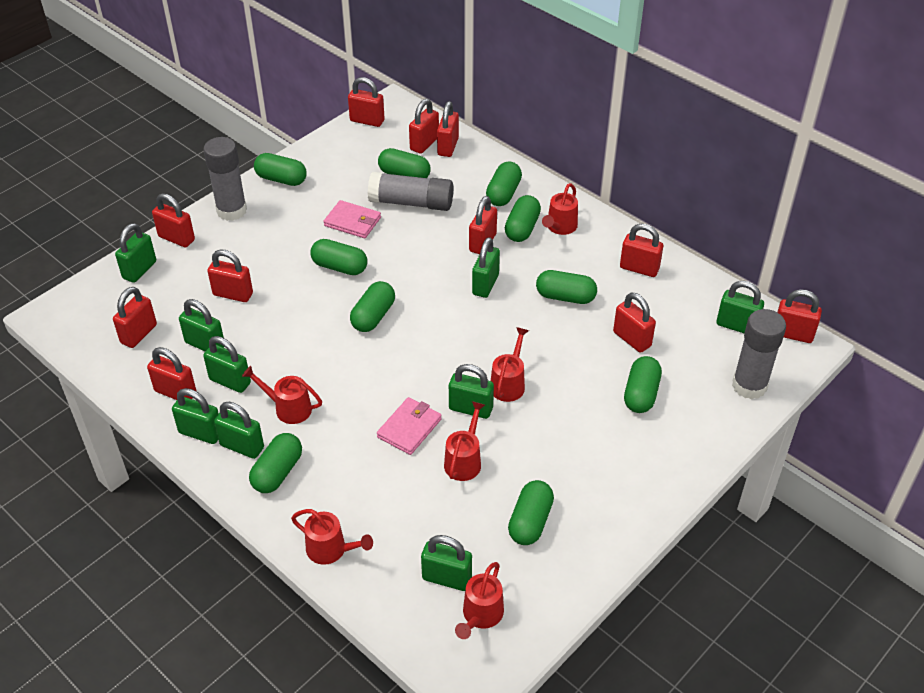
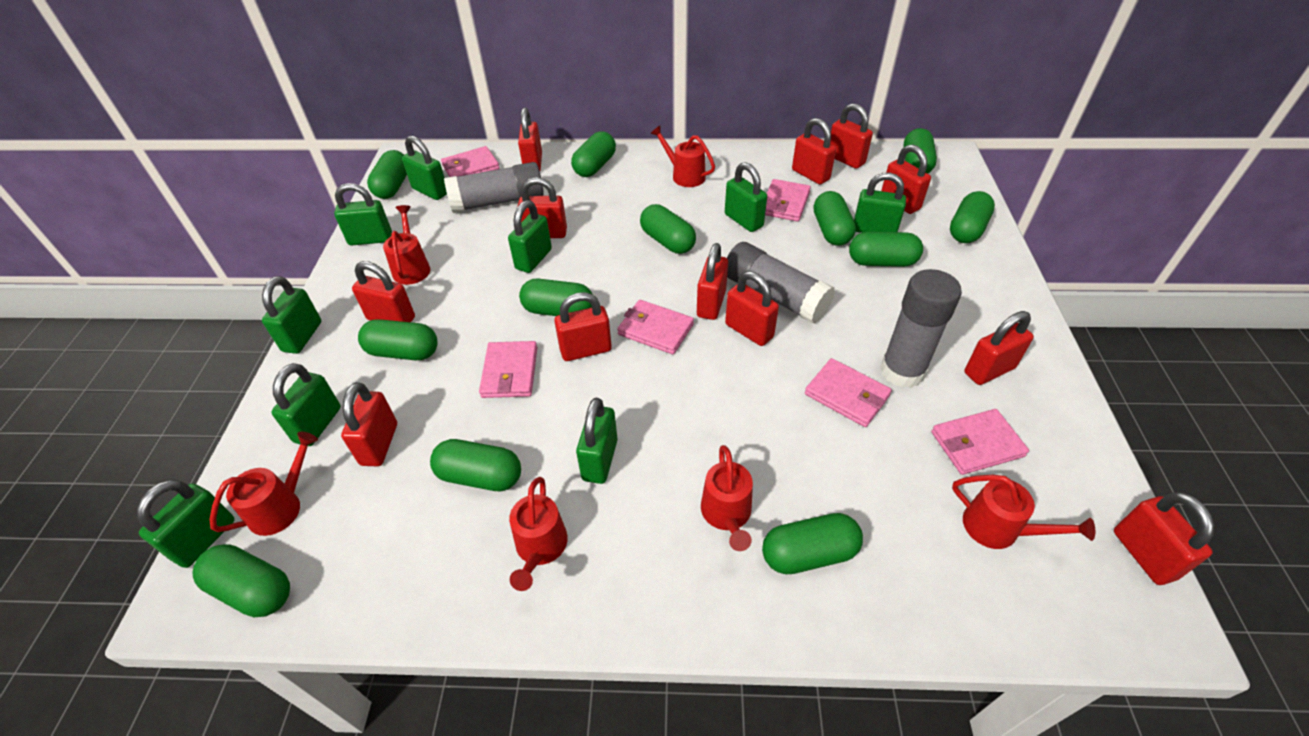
green capsule: [249,433,302,493] [254,153,307,186] [311,239,367,275] [350,281,395,332] [378,148,431,178] [486,161,522,206] [505,195,541,242] [508,480,554,545] [536,270,597,304] [624,356,662,413] = 10 -> [192,544,290,617] [358,319,438,360] [367,150,407,199] [430,439,521,491] [519,279,592,316] [571,132,616,177] [640,204,696,254] [762,513,863,574] [814,191,856,246] [849,232,923,267] [904,128,937,174] [950,191,995,243] = 12
pink wallet: [324,200,381,238] [377,397,442,455] = 2 -> [441,146,500,177] [479,341,537,398] [617,300,694,354] [765,179,811,222] [805,358,892,427] [931,409,1029,475] = 6
red padlock: [113,287,157,348] [147,347,196,400] [152,193,195,247] [207,250,253,302] [348,77,384,127] [409,99,439,154] [437,101,459,157] [469,196,497,254] [613,293,656,353] [620,224,663,277] [777,289,822,343] = 11 -> [341,382,397,466] [352,261,415,322] [518,107,542,171] [518,177,567,238] [554,292,612,361] [697,243,728,320] [725,271,779,346] [792,118,836,184] [830,103,873,169] [881,144,931,214] [964,311,1034,385] [1114,492,1214,585] = 12

